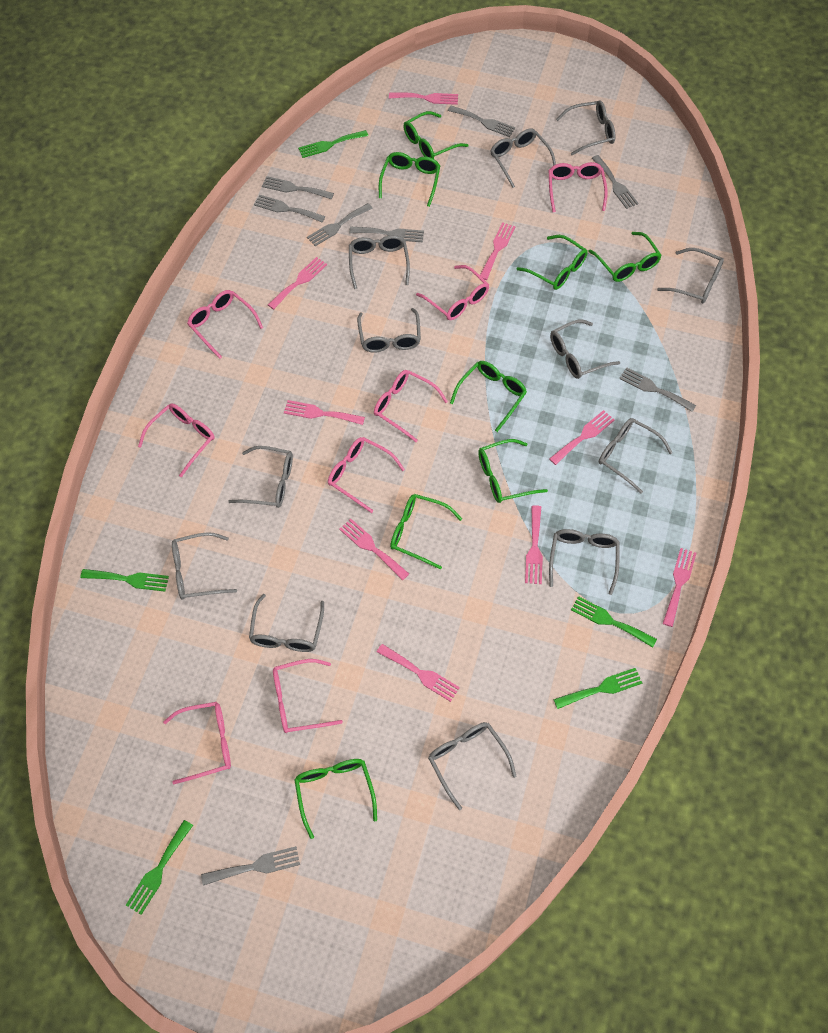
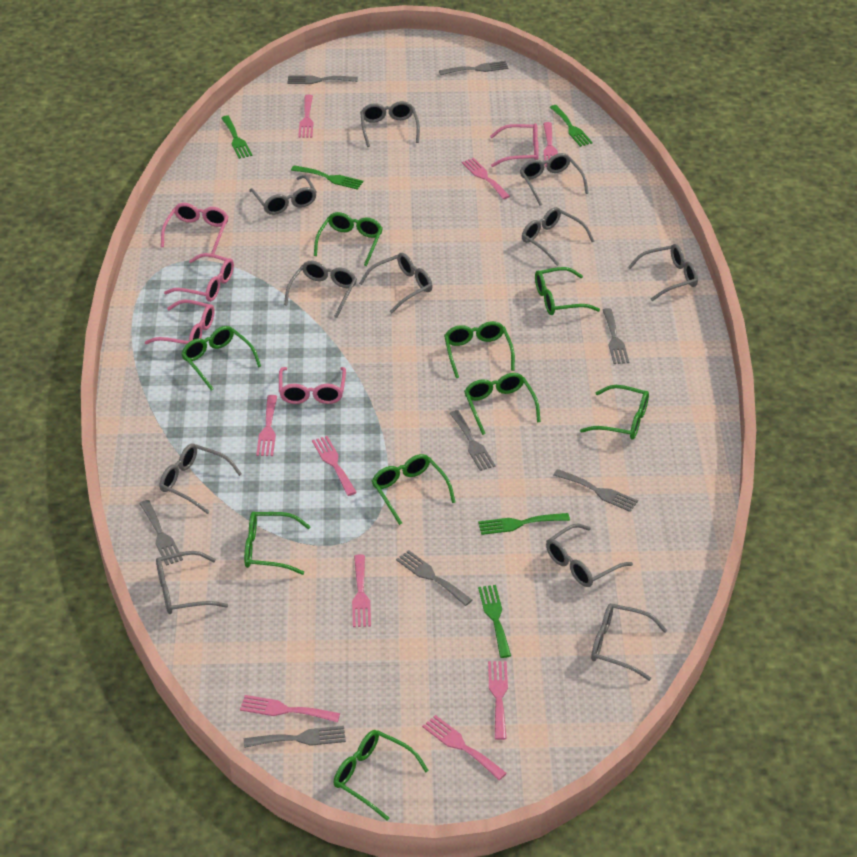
green glasses: [294,759,377,839] [379,152,440,207] [390,494,462,570] [403,111,468,159] [450,361,527,432] [478,439,548,503] [516,235,588,290] [588,232,662,282] = 8 -> [181,326,261,391] [244,512,311,575] [314,212,383,266] [334,730,429,821] [372,454,456,525] [444,321,515,378] [464,373,541,435] [535,267,600,315] [580,385,649,439] = 9
grey glasses: [172,532,237,600] [228,446,293,508] [249,594,324,652] [349,235,410,289] [357,308,421,352] [428,722,516,810] [490,129,556,188] [549,529,620,595] [550,319,621,379] [556,100,616,155] [599,418,673,493] [657,248,724,304] = 12 -> [156,551,228,614] [159,443,242,514] [249,175,317,215] [284,261,357,318] [359,253,432,313] [360,101,420,147] [520,153,588,206] [522,207,594,266] [546,524,633,587] [591,603,667,681] [628,244,698,301] = 11
pink glasses: [138,404,215,477] [163,702,231,784] [187,290,263,359] [273,659,343,733] [328,437,405,513] [374,370,448,442] [416,265,489,320] [549,162,608,212] = 8 -> [145,299,215,344] [161,203,229,254] [164,253,234,302] [279,367,346,404] [490,123,539,167] = 5

